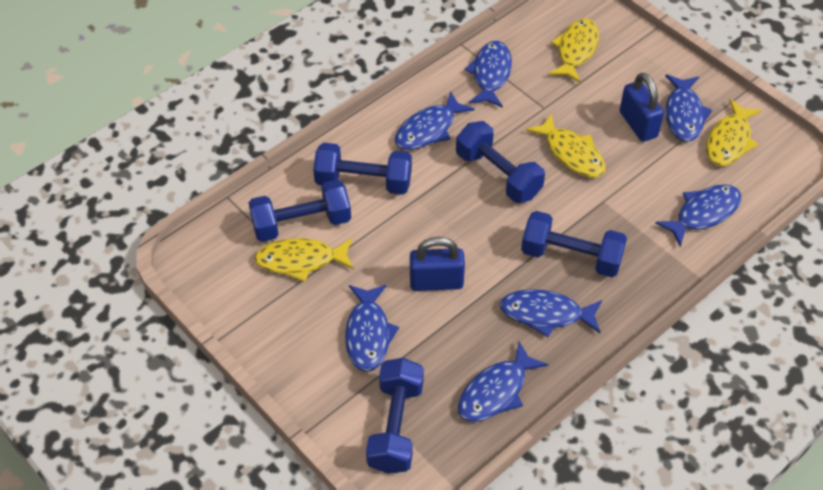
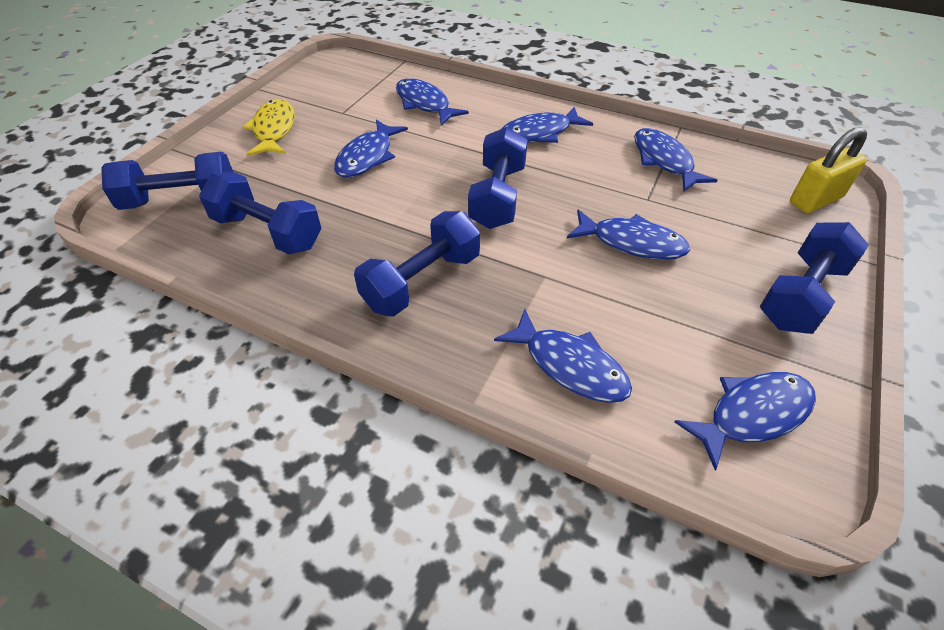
blue padlock: [410,237,465,291] [620,73,664,142] = 2 -> none = 0
yellow fish: [254,238,354,282] [526,113,606,178] [548,19,599,83] [706,99,762,166] = 4 -> [243,99,295,156] = 1
yellow padlock: none = 0 -> [790,127,867,213] = 1

